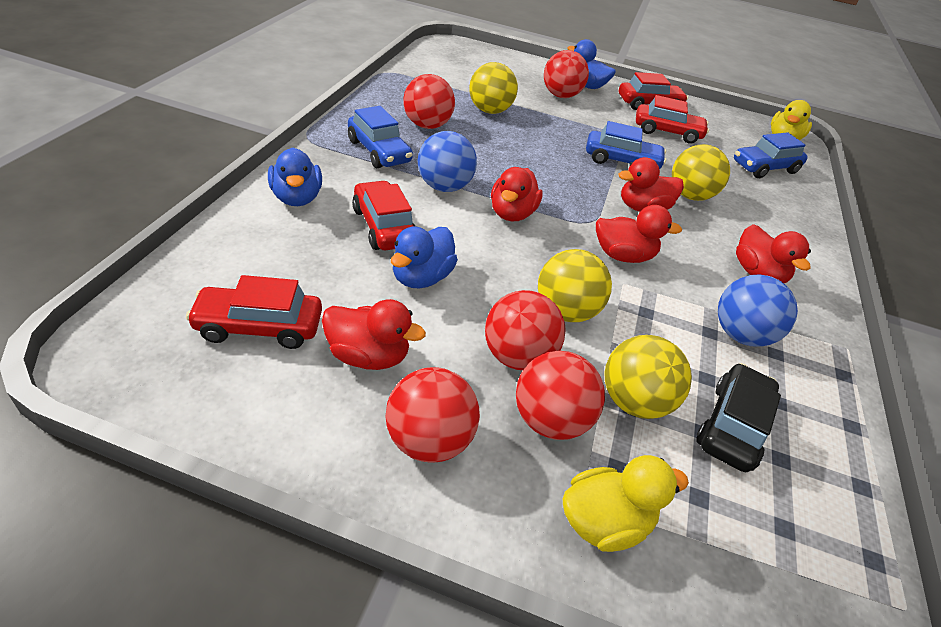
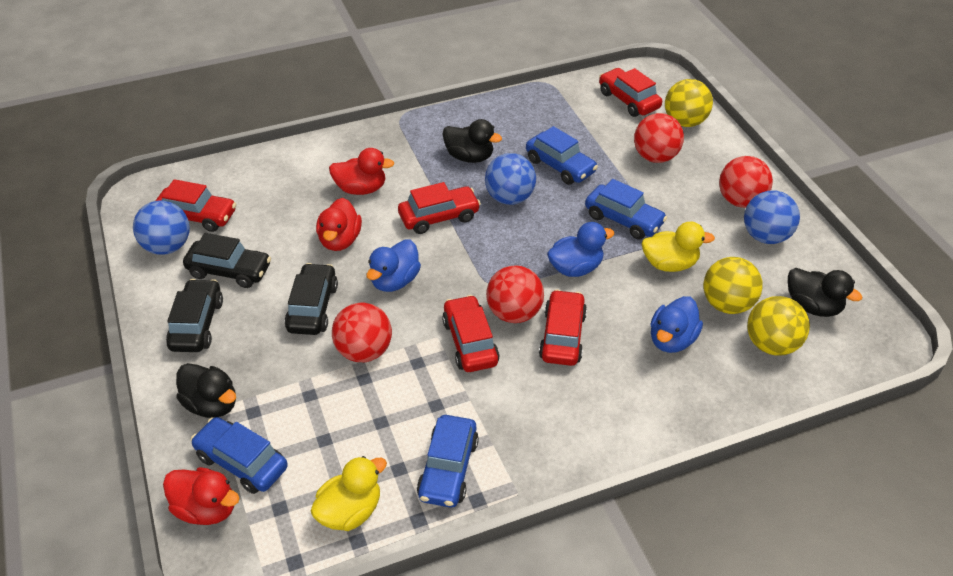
black car: [696,363,781,472] = 1 -> [166,279,223,352] [183,233,271,288] [285,263,338,335] = 3
black duck: none = 0 -> [176,363,236,418] [442,119,502,163] [788,268,862,317] = 3
blue ball: [418,131,477,192] [718,274,798,347] = 2 -> [133,200,190,255] [485,153,536,205] [744,190,800,244] = 3
blue car: [348,106,413,168] [586,121,666,169] [734,132,808,178] = 3 -> [191,417,288,494] [417,415,479,508] [526,126,598,185] [585,179,667,240] = 4
red ball: [385,367,480,463] [403,74,455,129] [485,290,566,370] [516,351,605,440] [544,50,589,98] = 5 -> [332,303,392,362] [486,265,544,323] [634,113,684,163] [719,156,773,208] = 4
red car: [186,275,322,349] [352,180,416,250] [619,72,688,110] [636,95,709,144] = 4 -> [155,179,236,232] [398,182,481,234] [442,295,500,372] [539,289,587,366] [599,68,662,117] = 5
red duck: [322,299,426,370] [491,167,543,221] [596,205,682,263] [618,157,684,212] [736,224,811,283] = 5 -> [163,467,240,525] [316,198,362,251] [329,148,395,195] = 3
yellow ball: [469,62,518,114] [538,249,612,322] [605,335,692,419] [672,144,730,201] = 4 -> [665,79,713,127] [703,257,763,314] [747,296,810,356] = 3

